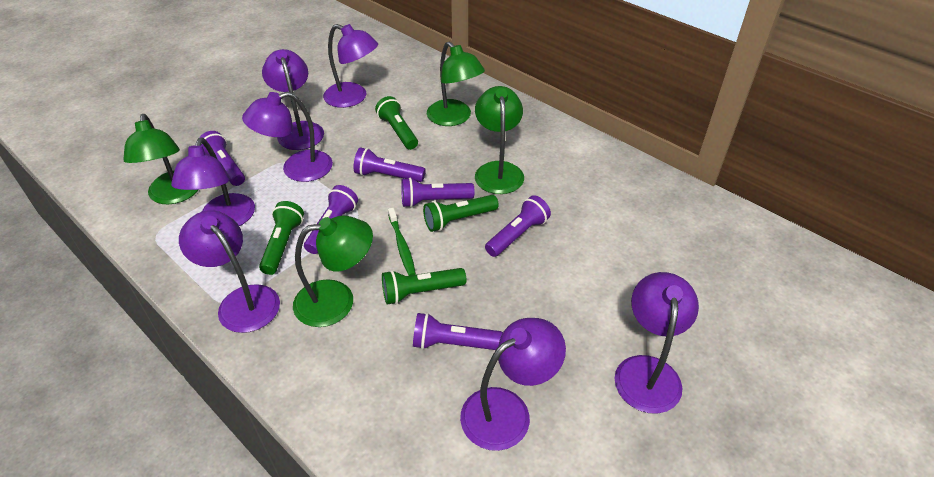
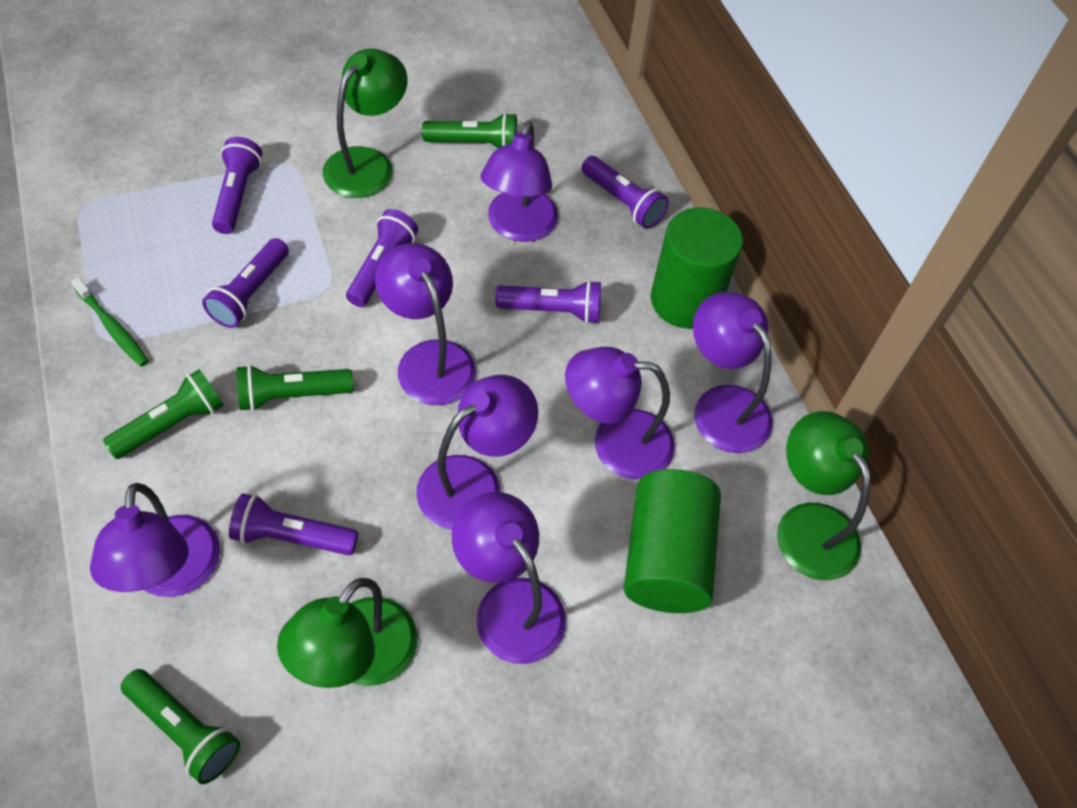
green cylinder: none = 0 -> [624,469,721,613] [651,207,743,329] = 2
green lamp: [123,114,199,204] [293,215,373,327] [427,42,485,126] [475,86,524,194] = 4 -> [277,578,418,688] [323,49,408,198] [777,411,870,580] = 3

